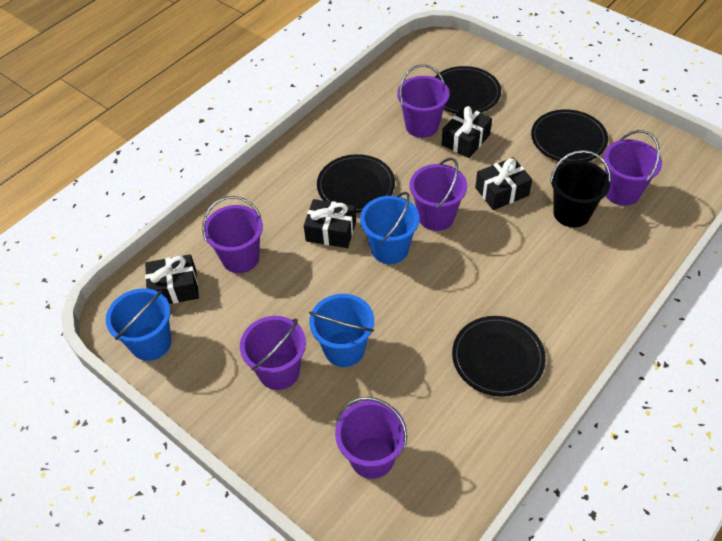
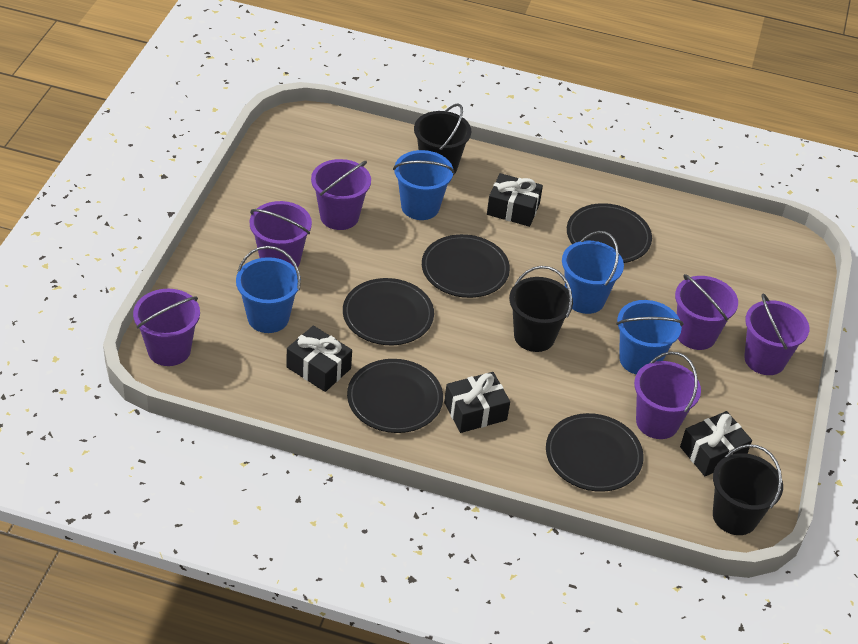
black bucket: [550,150,611,227] = 1 -> [414,103,471,175] [509,266,573,352] [713,444,783,535] = 3
black plate: [317,154,395,213] [435,66,501,114] [452,316,546,397] [531,109,608,162] = 4 -> [343,278,434,345] [347,359,443,433] [422,234,510,298] [546,413,644,492] [567,203,652,263] = 5
blue bucket: [106,288,171,361] [309,294,374,367] [360,192,419,264] = 3 -> [236,246,301,333] [393,150,455,220] [562,231,624,314] [616,300,683,374] = 4

